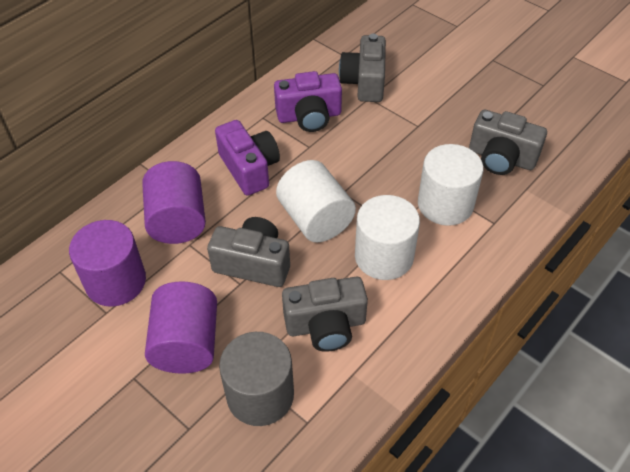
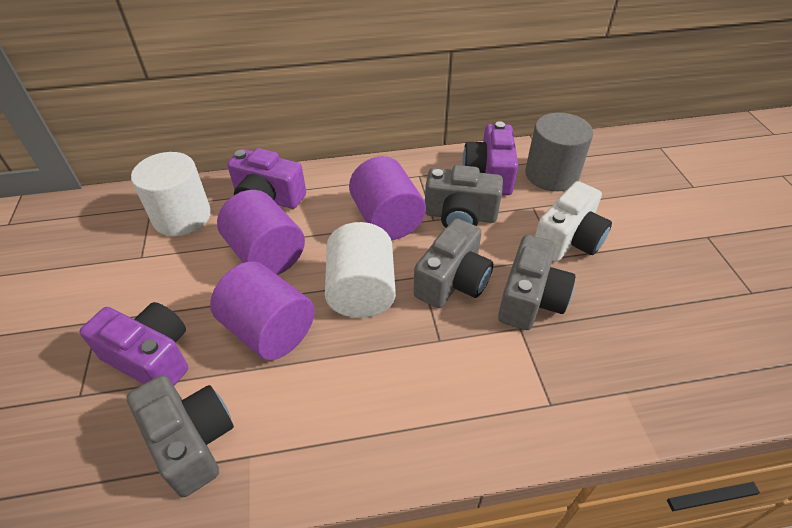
purple camera: [215,120,280,196] [274,71,342,132] = 2 -> [79,302,188,386] [227,148,306,209] [462,121,518,195] = 3
white camera: none = 0 -> [535,181,612,262] = 1
white cylinder: [276,160,356,242] [355,195,420,280] [418,144,483,226] = 3 -> [131,152,211,236] [325,222,396,318] = 2

